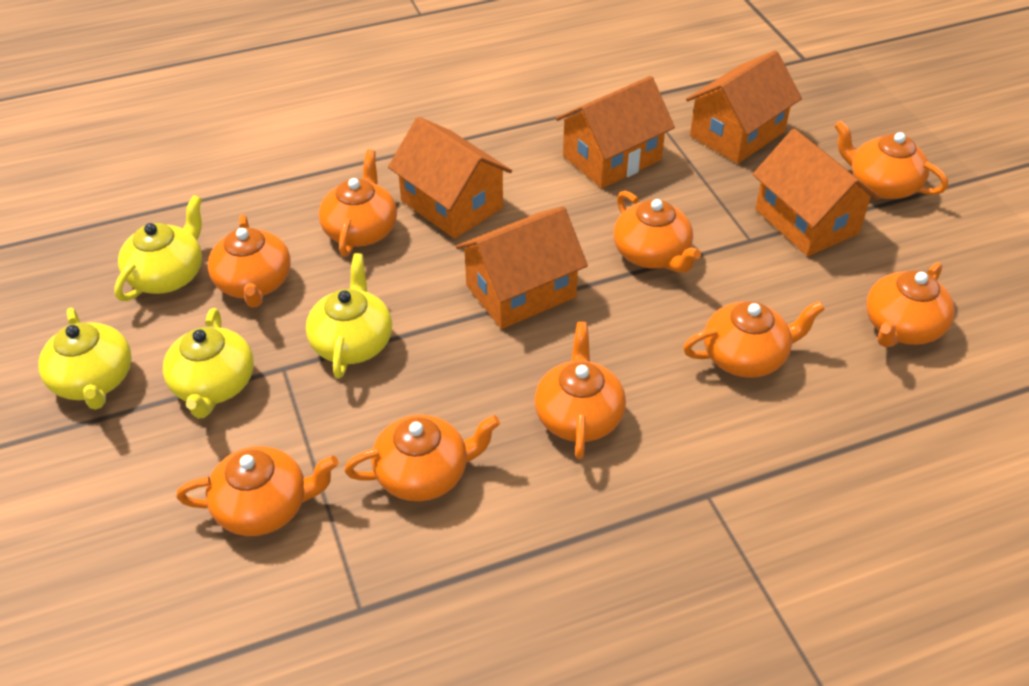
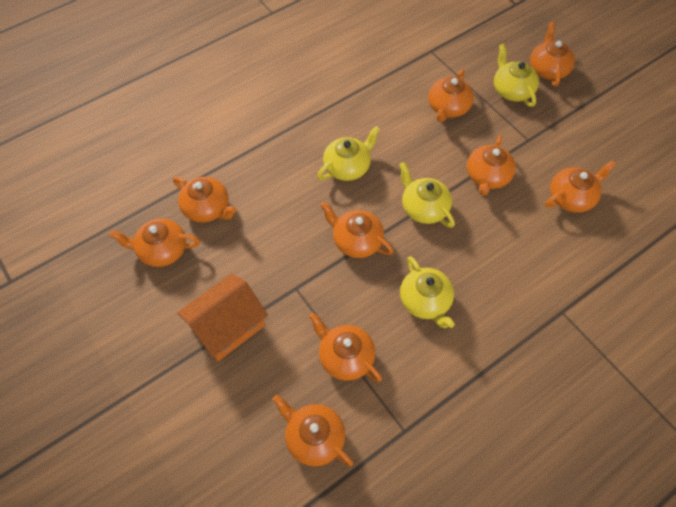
orange house: [388,117,512,239] [456,206,588,329] [556,76,675,188] [686,50,802,164] [753,129,880,256] = 5 -> [177,273,268,361] = 1

